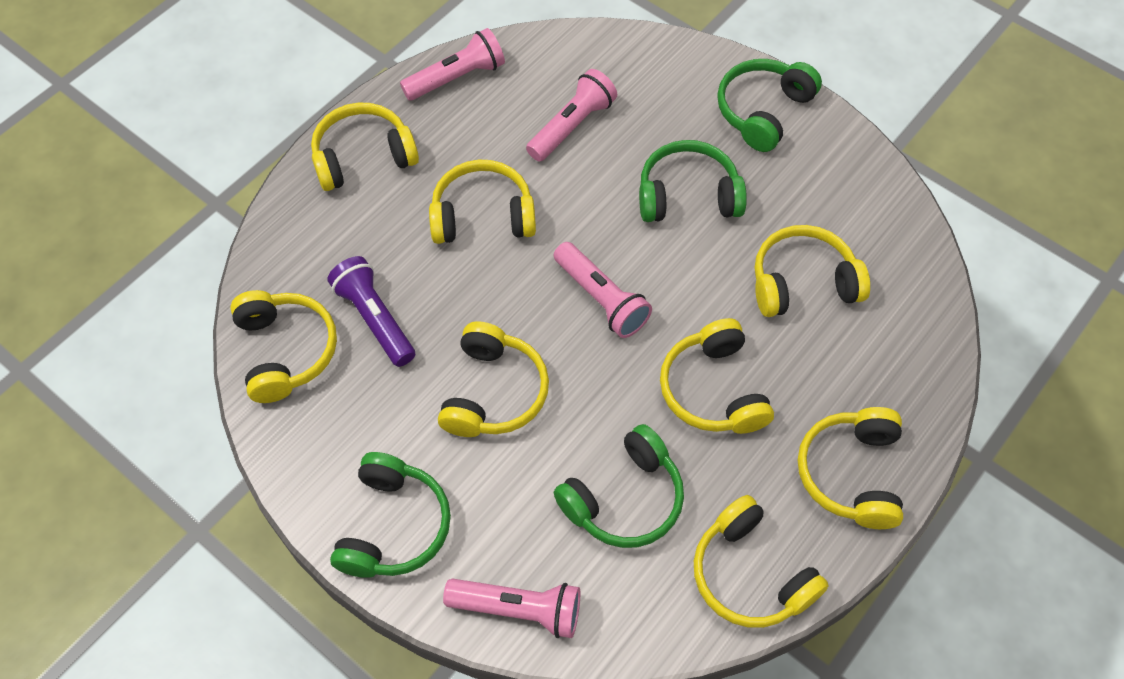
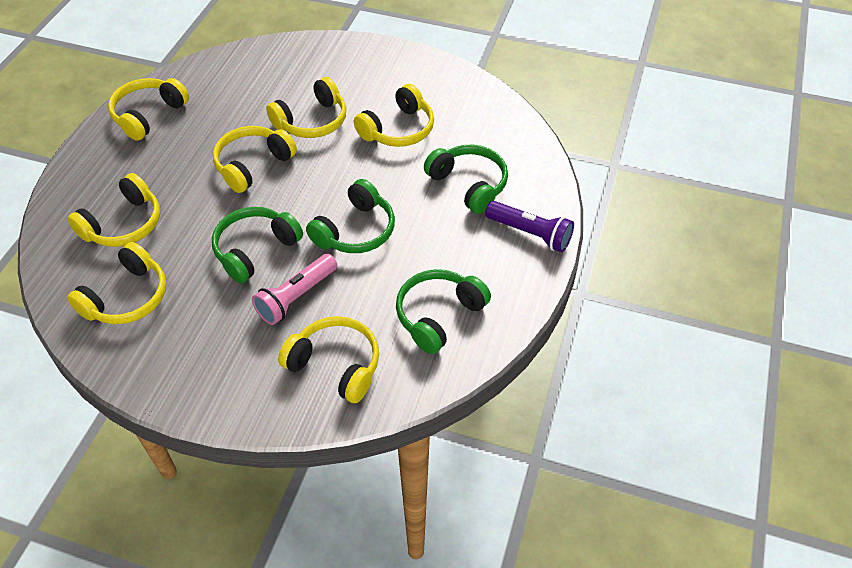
pink flashlight: [400,28,505,101] [443,579,580,638] [526,69,617,162] [554,242,652,338] = 4 -> [252,254,337,325] = 1
yellow headphones: [230,290,337,403] [311,103,419,191] [429,160,536,244] [438,321,549,437] [660,318,774,434] [694,495,829,628] [755,225,870,317] [798,407,903,529] = 8 -> [67,173,160,247] [67,242,166,324] [108,78,189,141] [213,126,297,193] [266,77,346,138] [278,316,379,403] [354,84,434,147] = 7

